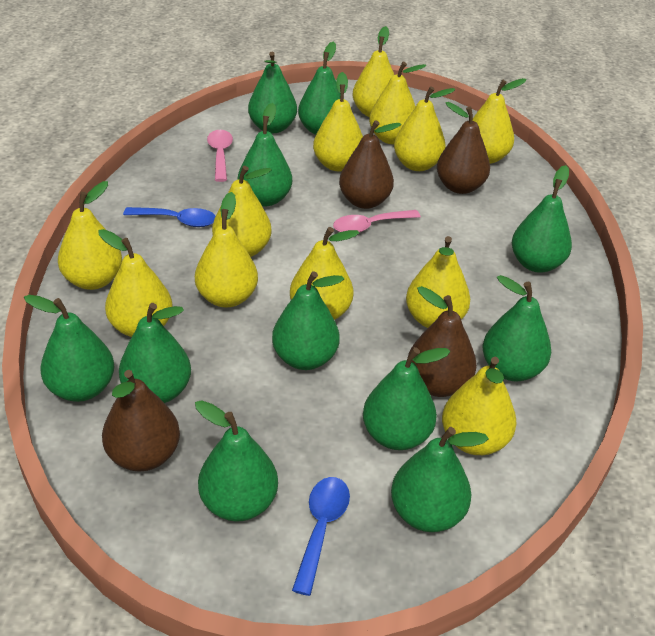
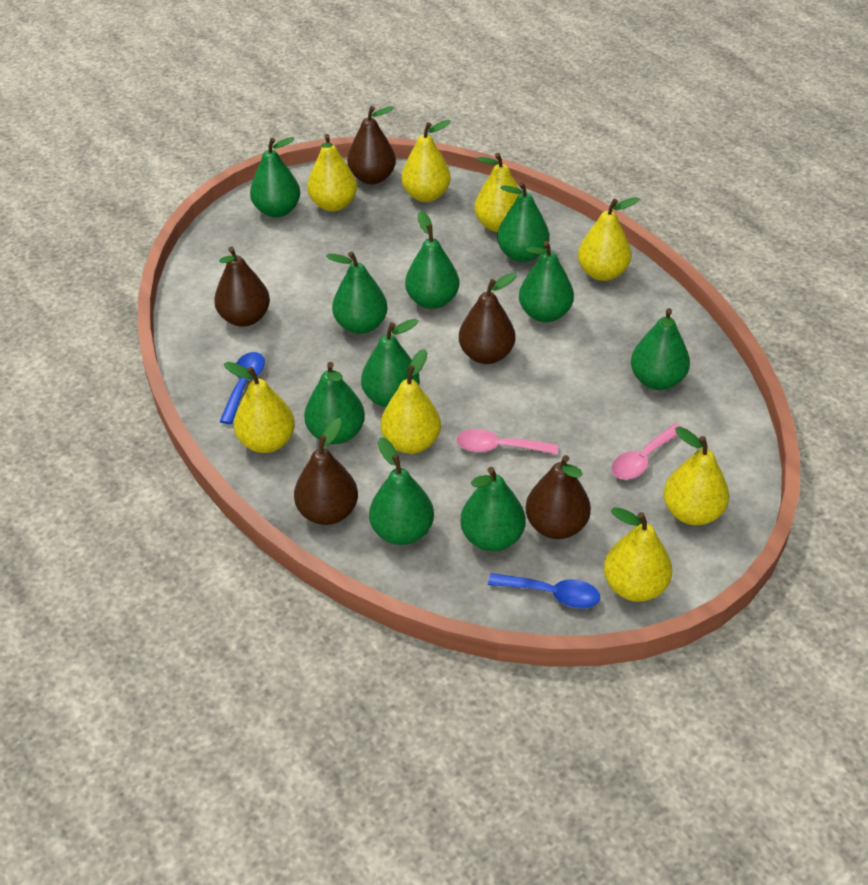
brown pear: [102,370,180,472] [339,120,401,209] [408,286,477,397] [437,102,490,194] = 4 -> [214,246,270,327] [294,418,358,525] [347,106,396,184] [459,273,517,364] [526,455,591,539] = 5
green pear: [24,295,114,402] [119,303,191,403] [195,400,278,521] [238,103,292,206] [248,52,297,133] [272,271,344,370] [298,41,340,135] [363,347,450,450] [391,427,489,532] [483,275,551,381] [512,165,572,273] = 11 -> [250,137,300,218] [304,362,365,444] [326,251,388,334] [361,319,420,407] [369,437,434,545] [405,210,459,309] [460,467,526,551] [497,182,549,262] [519,241,574,322] [631,308,690,390] = 10
yellow pear: [58,181,122,290] [98,229,172,337] [195,192,258,308] [212,166,272,257] [290,227,359,320] [313,72,363,171] [353,26,394,117] [369,62,426,144] [394,86,455,171] [406,236,470,328] [442,357,517,455] [473,78,527,164] = 12 -> [224,362,295,453] [307,134,357,211] [380,349,441,454] [401,120,451,202] [475,153,521,232] [578,197,639,281] [604,507,672,602] [663,426,729,525] = 8

